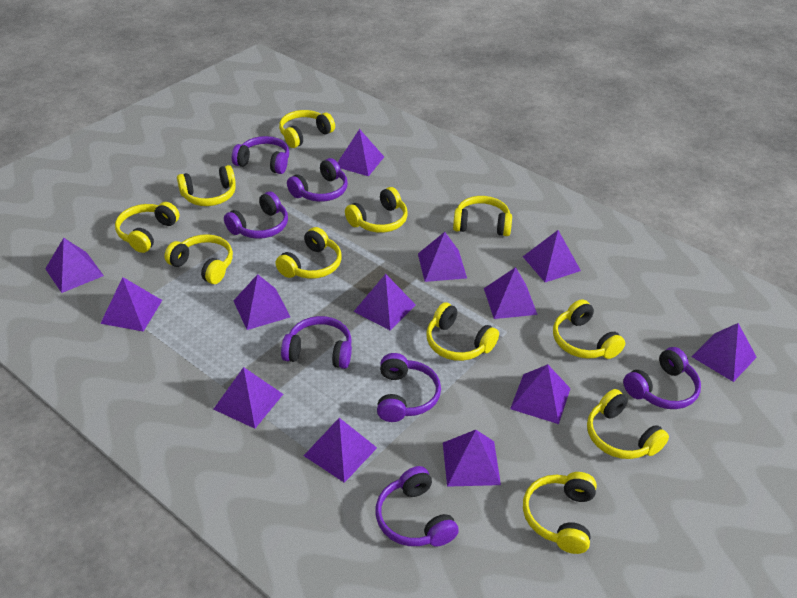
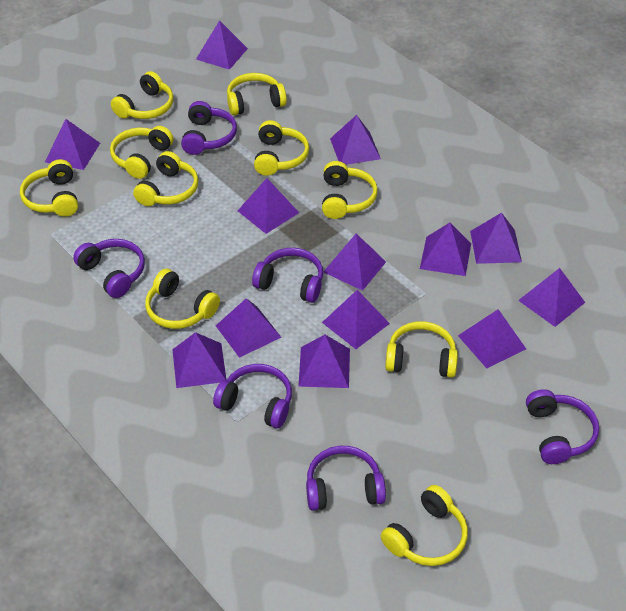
purple headphones: [224,191,288,239] [232,136,289,174] [281,316,352,369] [287,158,348,202] [376,466,459,547] [377,353,441,422] [623,347,701,409] = 7 -> [73,239,145,298] [181,101,237,155] [213,364,292,428] [252,248,323,303] [306,446,386,511] [526,389,599,464] = 6
yellow headphones: [115,202,180,253] [164,234,233,284] [177,165,236,206] [275,227,342,279] [279,110,335,148] [345,187,408,233] [427,302,499,361] [453,196,512,236] [523,472,597,554] [553,299,625,359] [587,389,669,459] = 11 -> [20,159,78,217] [110,126,173,179] [111,71,173,119] [133,151,199,206] [145,269,220,329] [227,73,287,115] [254,120,309,176] [322,161,378,219] [381,485,468,566] [385,321,458,378] = 10

